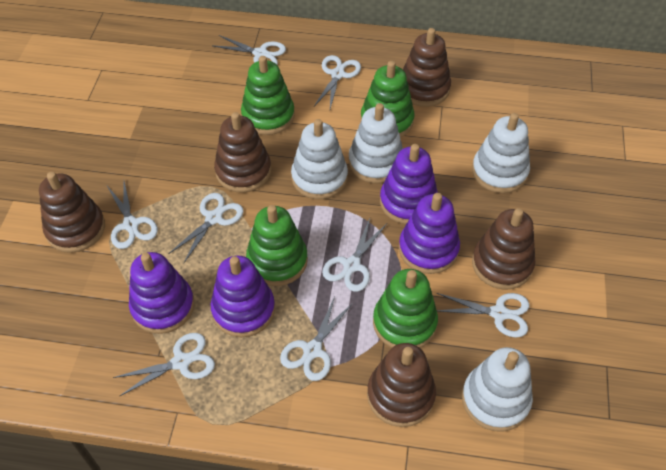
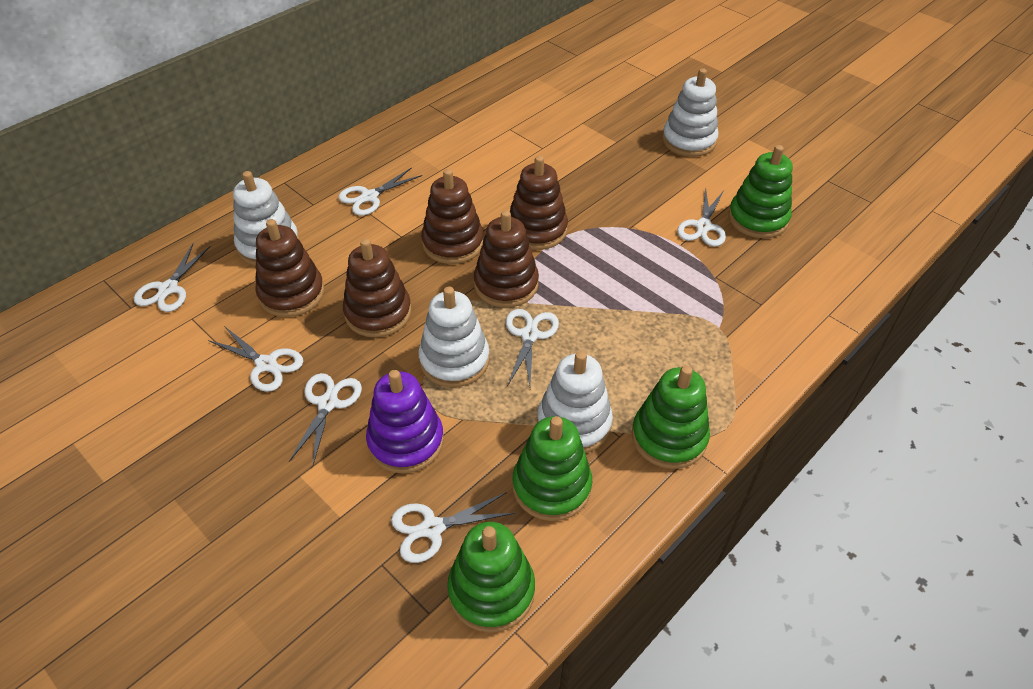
purple stacking toy: [129,252,194,334] [211,256,275,337] [380,144,438,224] [399,193,460,274] = 4 -> [366,370,444,474] = 1
white scissors: [107,181,158,249] [113,333,215,397] [168,193,244,263] [213,35,286,64] [280,296,353,381] [314,55,361,109] [322,219,387,292] [437,293,529,338] = 8 -> [134,243,211,312] [208,326,303,392] [289,373,362,465] [338,167,422,216] [391,492,515,563] [506,309,559,386] [677,188,726,247] = 7

